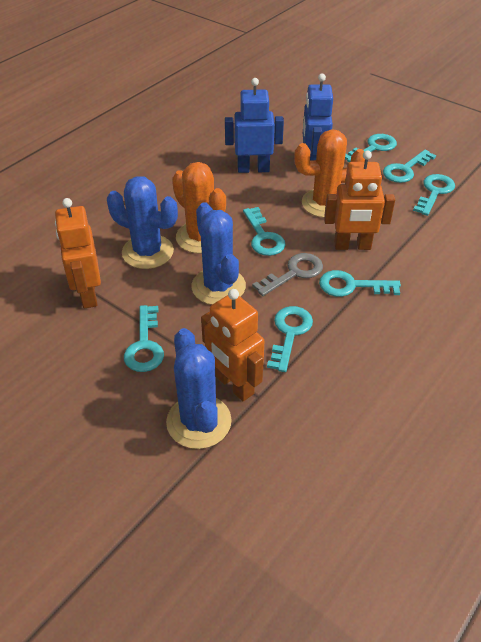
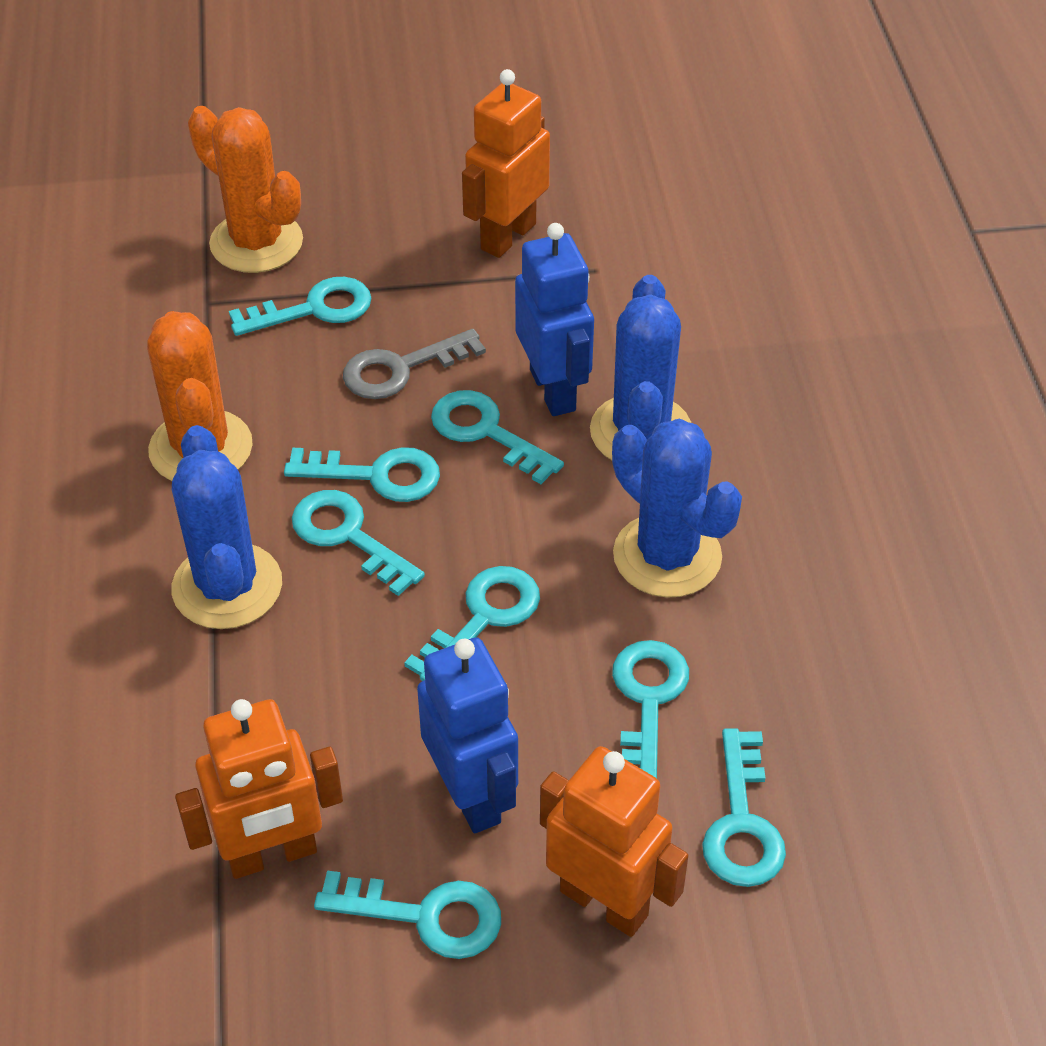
turquoise key: [124,305,164,372] [243,207,285,256] [267,306,313,372] [319,270,401,297] [345,134,397,162] [383,150,436,183] [413,174,455,216] = 7 -> [229,277,372,336] [284,447,440,502] [292,490,425,596] [314,871,501,959] [404,566,540,681] [431,390,564,484] [612,640,689,778] [702,728,786,887] = 8

